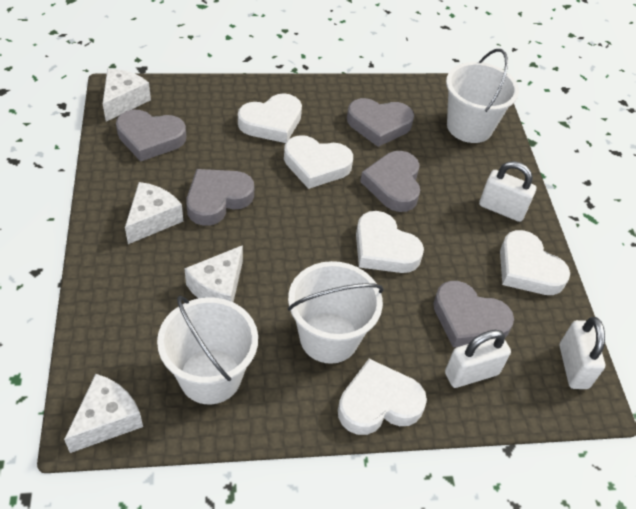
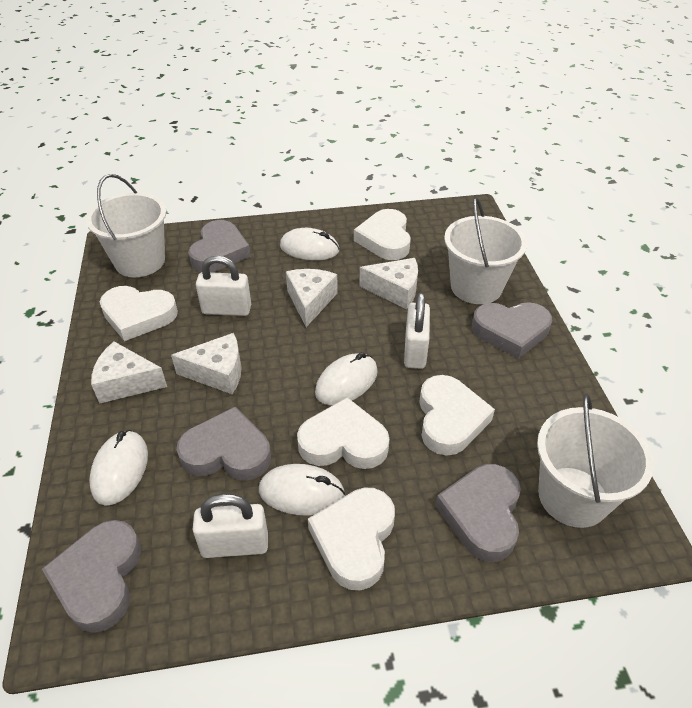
white mouse: none = 0 -> [89,430,148,506] [259,464,345,516] [280,228,339,260] [315,352,378,405] = 4

